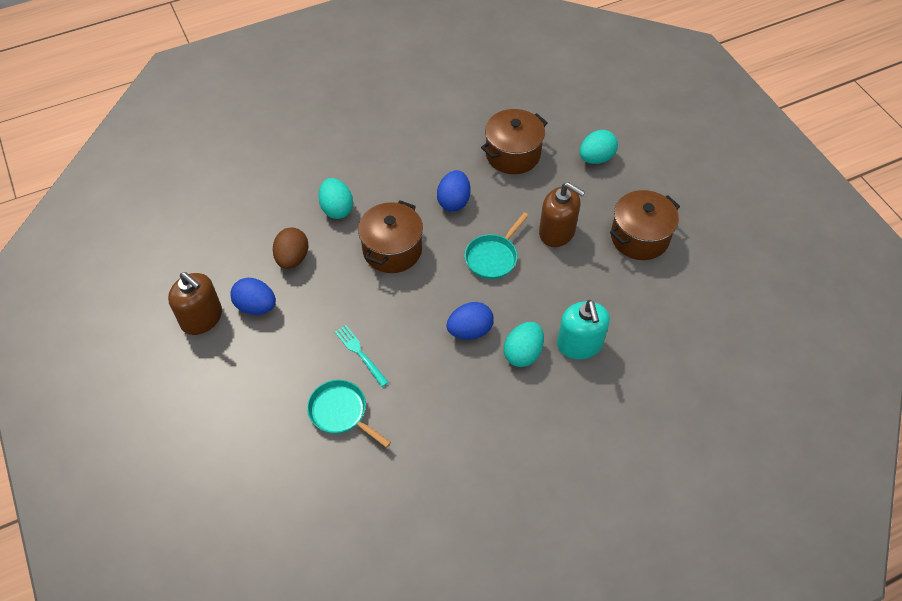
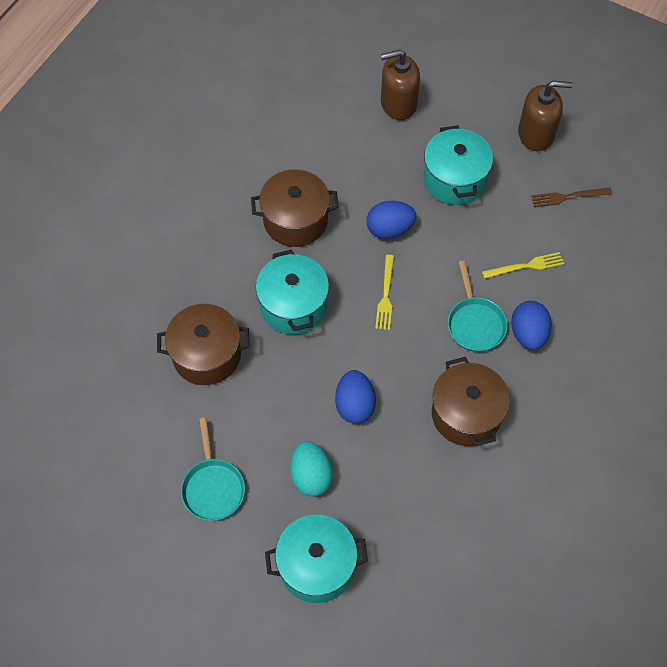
brown egg: [273,228,308,269] = 1 -> none = 0
brown fork: none = 0 -> [531,188,612,208] = 1
turquoise egg: [318,178,353,219] [504,322,544,367] [580,130,618,164] = 3 -> [290,441,333,497] = 1
turquoise fork: [335,325,389,387] = 1 -> none = 0
turquoise pot: none = 0 -> [256,250,329,334] [265,515,368,603] [423,125,493,205] = 3
turquoise soap dispenser: [557,300,610,359] = 1 -> none = 0
yellow fork: none = 0 -> [375,255,394,330] [482,252,564,279] = 2

